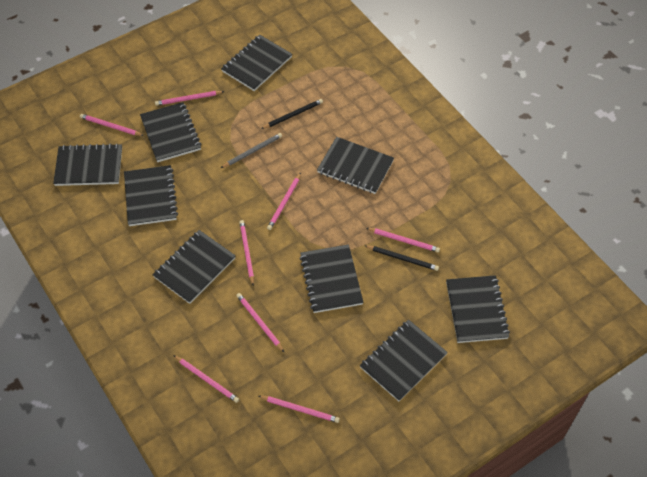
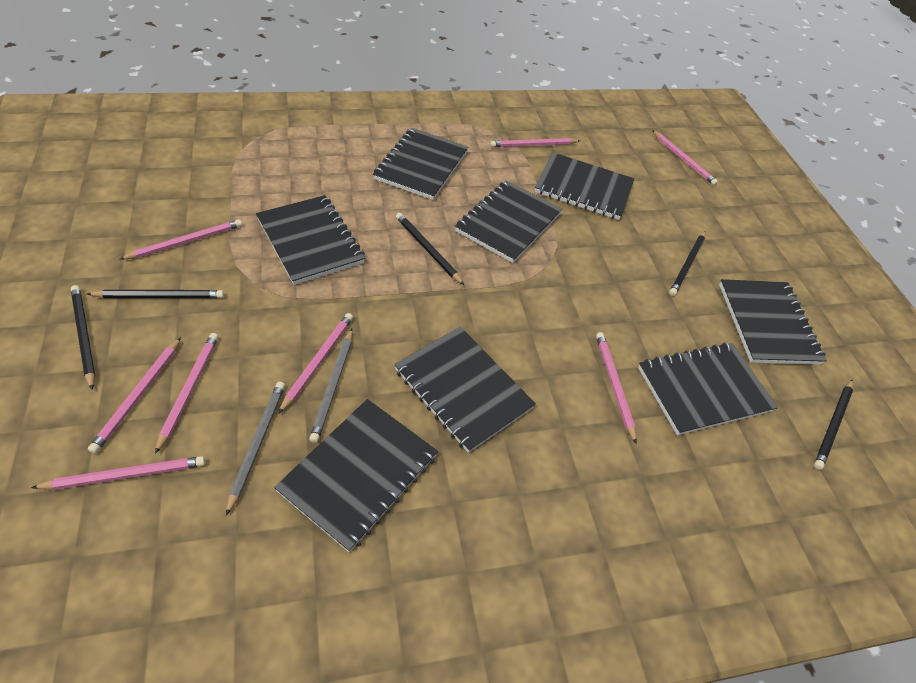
black notebook: [53,143,122,186] [124,165,178,226] [140,102,201,162] [153,230,236,304] [221,35,292,91] [299,244,364,313] [317,137,394,194] [360,320,448,401] [446,275,510,343] = 9 -> [256,195,365,285] [274,399,438,552] [373,128,468,200] [394,327,536,453] [455,180,562,263] [535,152,634,220] [638,342,778,435] [719,279,827,365] = 8
black pencil: [261,99,323,129] [364,245,439,271] = 2 -> [71,285,95,390] [87,290,224,298] [396,213,464,285] [669,231,706,296] [814,380,853,470] = 5
grey pencil: [221,133,282,168] = 1 -> [226,382,285,516] [309,329,353,443] = 2

